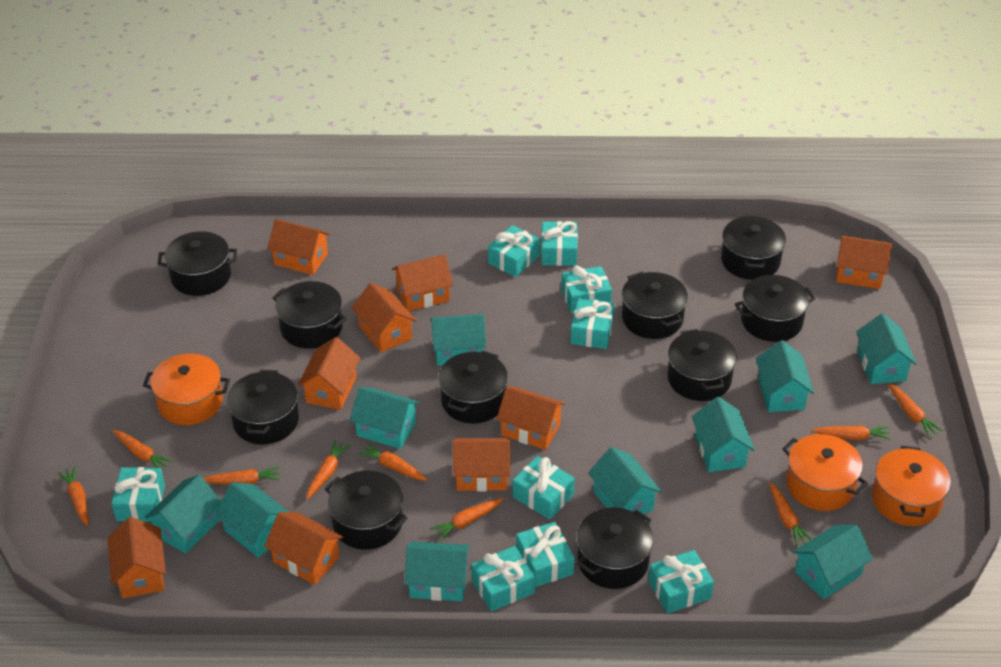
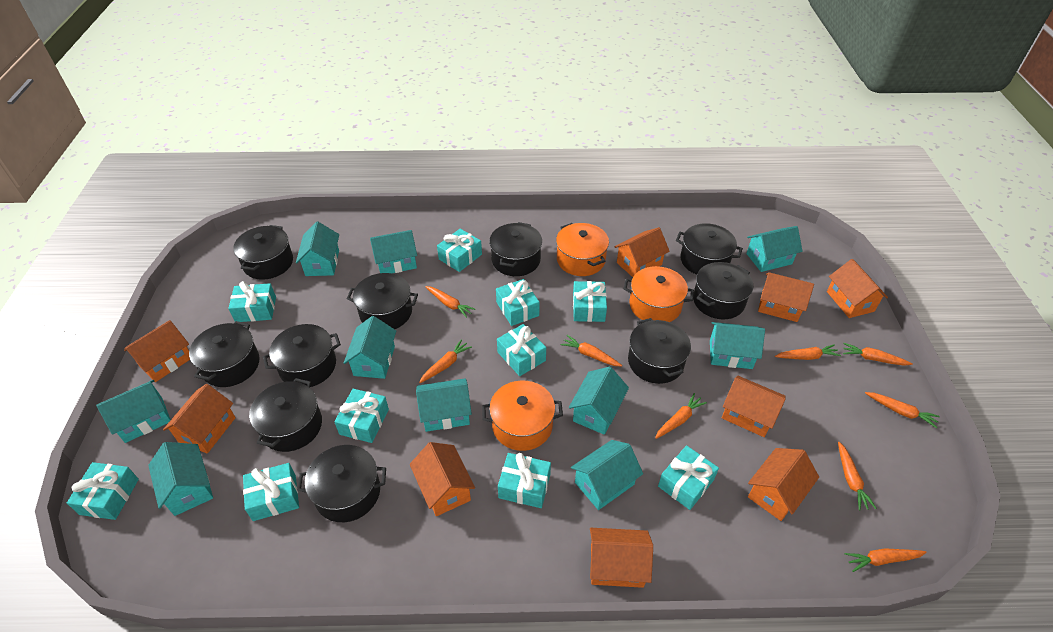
turquoise gift: [111,467,165,522] [471,546,535,612] [488,225,540,277] [513,456,575,519] [516,522,575,587] [541,221,578,266] [561,266,612,314] [570,298,615,349] [648,550,714,614] = 9 -> [67,462,139,520] [228,281,276,322] [243,463,299,521] [334,389,389,443] [437,229,482,272] [496,279,540,326] [497,324,546,376] [498,453,551,508] [573,281,607,322] [658,445,719,510] = 10

